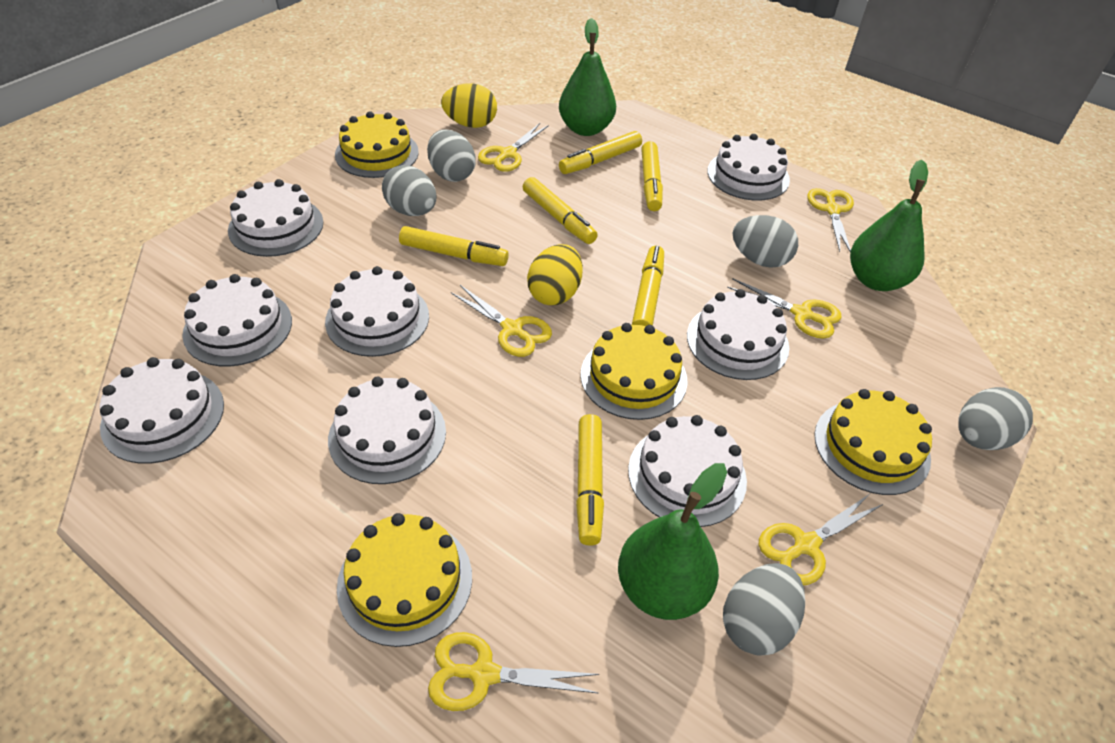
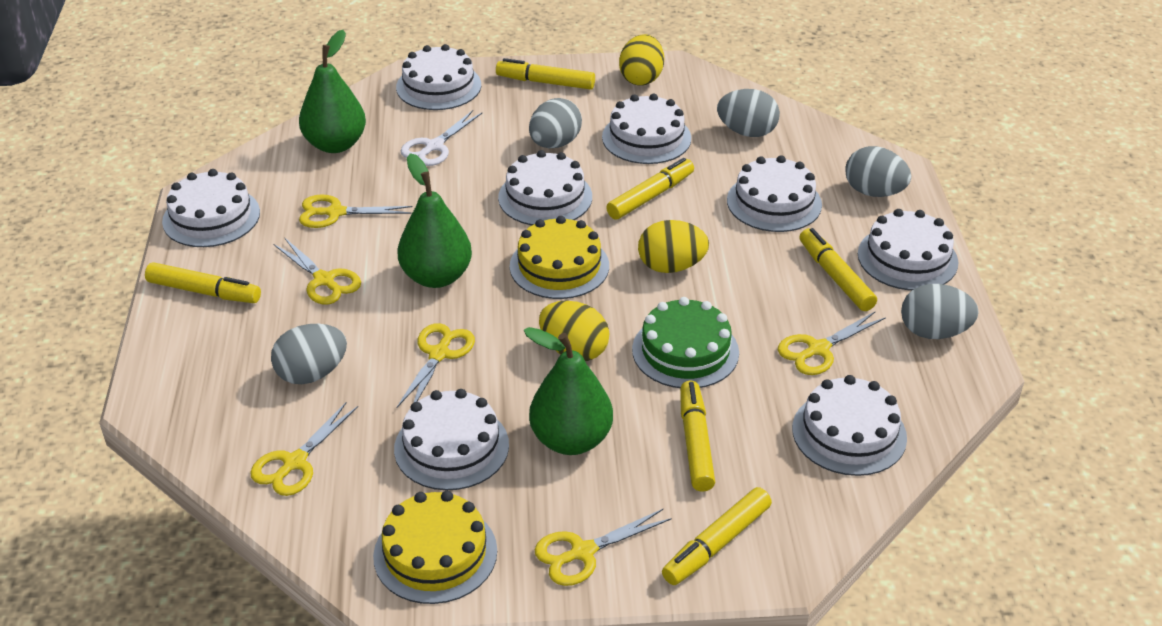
green cake: none = 0 -> [632,297,739,388] = 1
white scissors: none = 0 -> [401,110,483,166] = 1
yellow cake: [335,111,419,178] [337,513,472,647] [581,323,688,420] [814,389,932,495] = 4 -> [373,491,497,604] [510,216,609,299] = 2
yellow egg: [441,83,497,128] [527,244,583,305] = 2 -> [539,301,609,361] [619,34,664,86] [638,220,709,273] = 3

